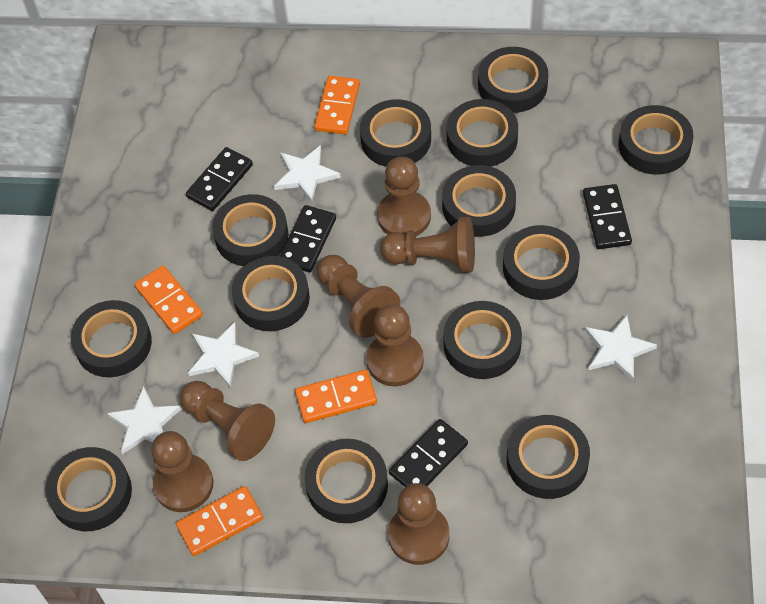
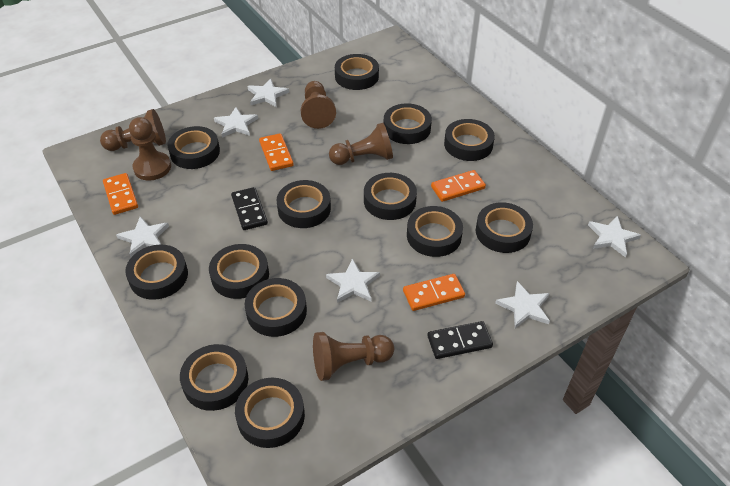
black domino: [186,147,253,211] [279,205,336,272] [389,419,468,487] [583,184,632,249] = 4 -> [231,187,268,230] [427,321,493,359] = 2
brown pawn: [151,431,213,512] [180,381,275,461] [317,255,400,338] [366,304,424,387] [377,157,431,236] [380,217,475,273] [388,483,450,565] = 7 -> [100,109,166,151] [129,117,171,181] [301,81,336,129] [313,332,394,381] [329,123,393,165] = 5
white star: [107,386,181,454] [188,322,259,388] [274,145,341,203] [585,315,657,381] = 4 -> [116,216,169,257] [214,107,258,138] [248,79,289,107] [326,259,380,303] [495,281,550,328] [588,216,641,258] = 6

